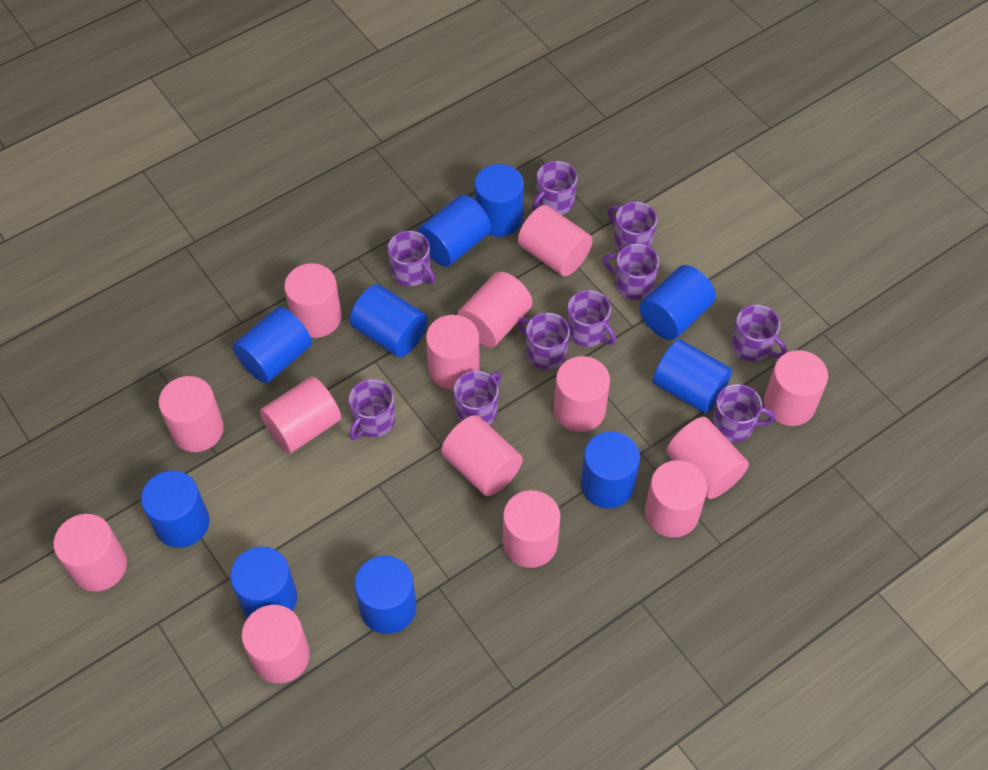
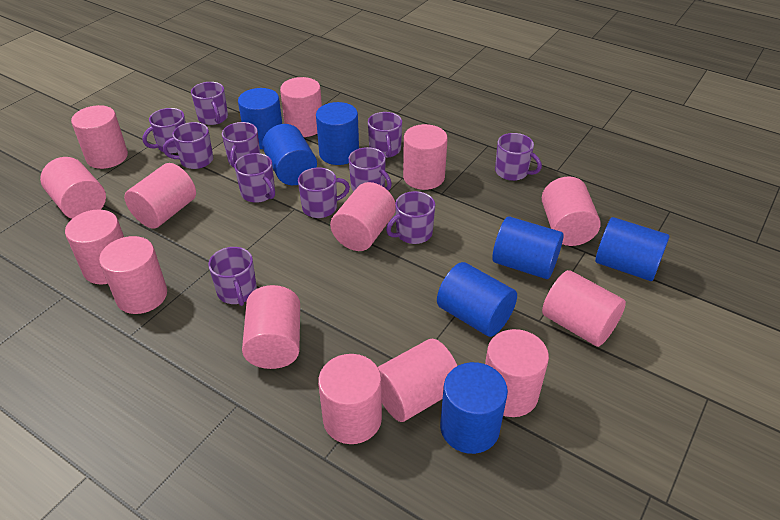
blue cylinder: [141,471,210,548] [230,547,297,617] [233,307,312,383] [350,284,428,357] [354,556,417,634] [417,195,491,267] [474,164,524,237] [581,431,640,508] [640,265,716,340] [653,339,732,414] = 10 -> [238,88,282,149] [262,124,317,185] [316,102,359,165] [437,262,517,337] [440,362,508,454] [492,216,564,279] [595,217,670,281] = 7
purple mug: [349,379,395,440] [388,231,435,286] [454,371,501,425] [518,313,570,370] [532,161,577,215] [567,290,616,347] [603,244,659,300] [608,202,657,252] [712,384,775,442] [732,305,787,362] = 10 -> [143,108,186,154] [163,122,213,169] [191,82,228,125] [208,247,257,306] [222,122,260,168] [234,153,275,203] [298,168,350,218] [349,147,392,191] [368,112,402,158] [386,191,435,244] [495,133,542,181] = 11

